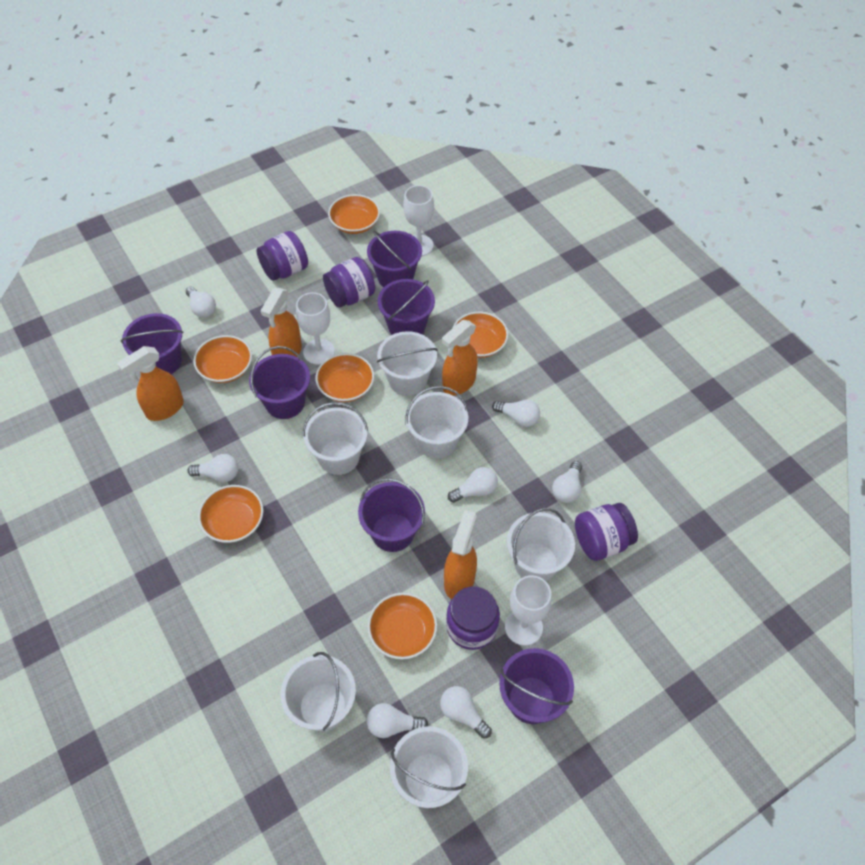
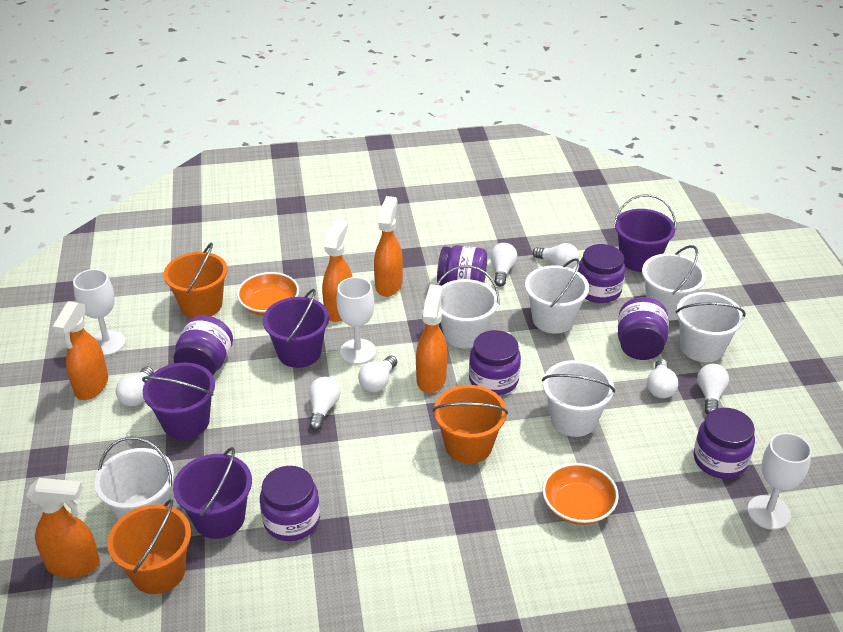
orange bowl: [193,335,252,383] [198,485,264,543] [315,353,374,402] [328,194,380,234] [368,593,437,660] [453,312,508,358] = 6 -> [237,272,299,316] [542,463,619,525] = 2
orange bucket: none = 0 -> [107,499,191,594] [164,243,227,318] [433,385,508,464] = 3
orange spray bottle: [117,346,184,421] [261,288,302,357] [442,320,478,396] [444,510,477,599] = 4 -> [26,478,100,578] [52,301,108,400] [322,219,352,322] [374,196,403,297] [416,284,448,393] = 5
purple bucket: [120,313,183,374] [249,346,310,419] [358,478,425,552] [367,231,422,287] [378,279,435,335] [499,648,574,724] = 6 -> [142,363,215,439] [173,447,252,539] [263,289,329,368] [614,194,676,272] = 4
purple jar: [257,231,308,281] [323,257,375,307] [446,586,500,650] [575,503,638,561] = 4 -> [173,315,233,375] [260,466,320,541] [437,245,487,286] [469,330,521,395] [578,244,625,303] [618,297,668,360] [694,408,755,479] = 7

